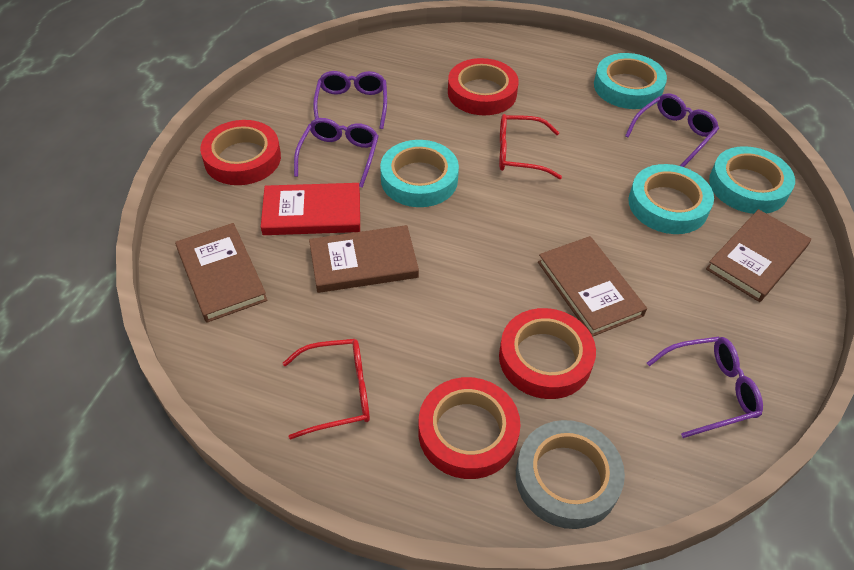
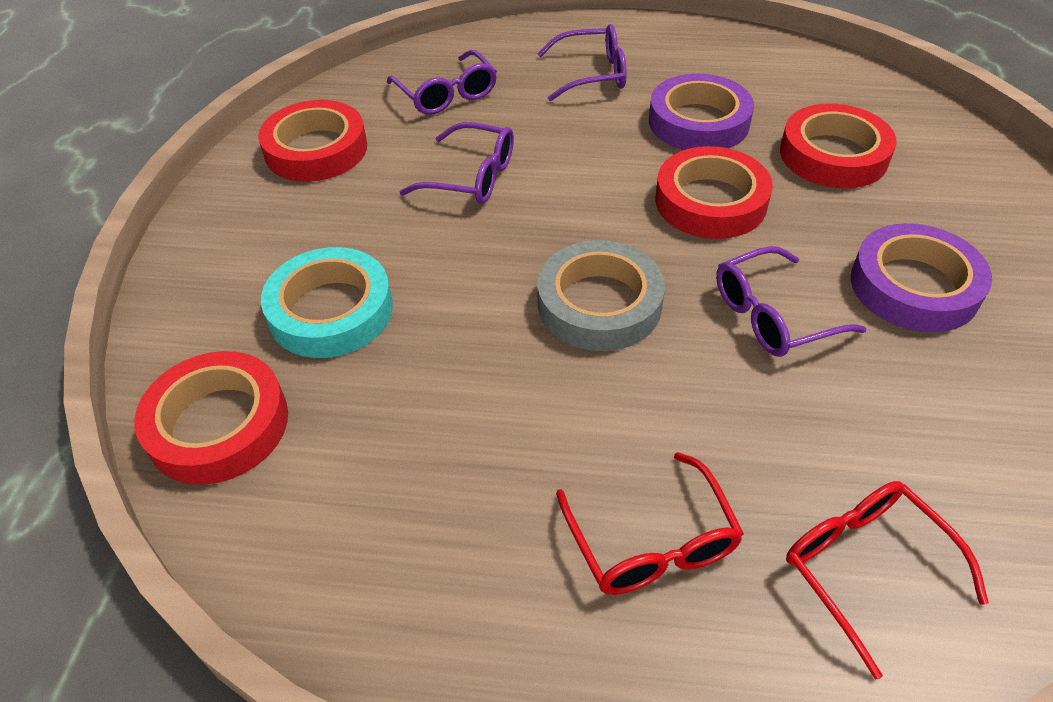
brown book: [175,223,268,323] [309,225,419,293] [538,236,647,337] [706,209,811,302] = 4 -> none = 0
purple tape: none = 0 -> [649,74,754,150] [851,223,992,332] = 2
red book: [261,183,360,235] = 1 -> none = 0
turquoise tape: [380,140,459,207] [594,53,667,109] [629,164,714,234] [709,146,795,214] = 4 -> [261,247,393,358] = 1

